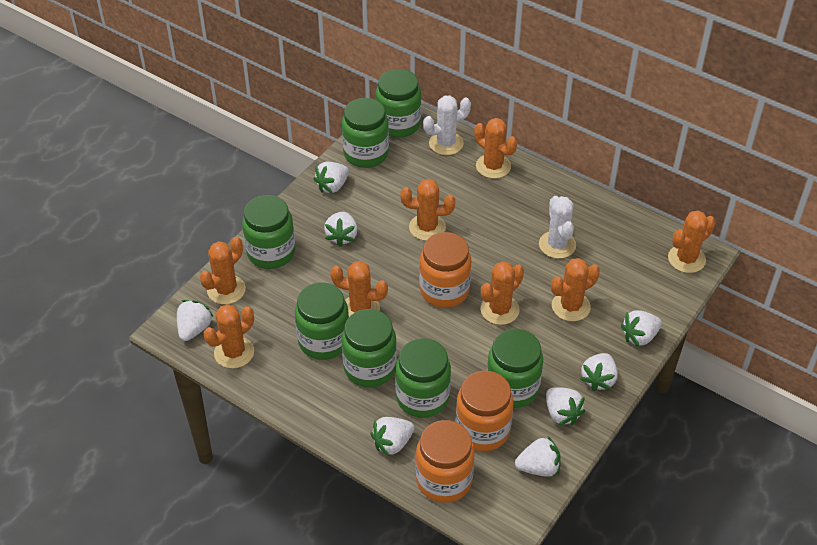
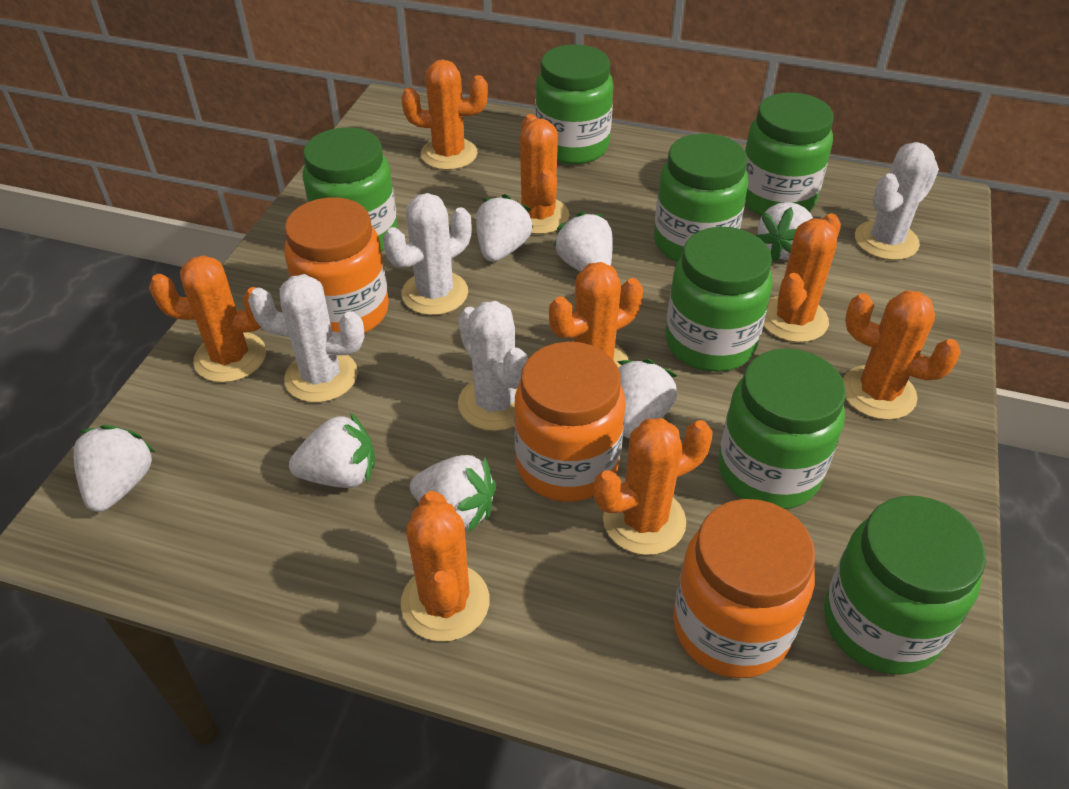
white cactus: [423,95,471,155] [539,196,576,259] = 2 -> [248,274,365,403] [383,193,472,315] [458,301,528,431] [855,142,939,260] = 4
white strawberry: [177,300,214,341] [313,162,349,193] [324,212,358,247] [371,417,415,456] [515,436,561,477] [546,387,585,426] [580,353,618,391] [621,310,662,347] = 8 -> [73,425,156,512] [289,412,375,488] [410,455,496,532] [476,194,533,262] [553,211,613,272] [617,359,677,439] [757,202,813,261] = 7

